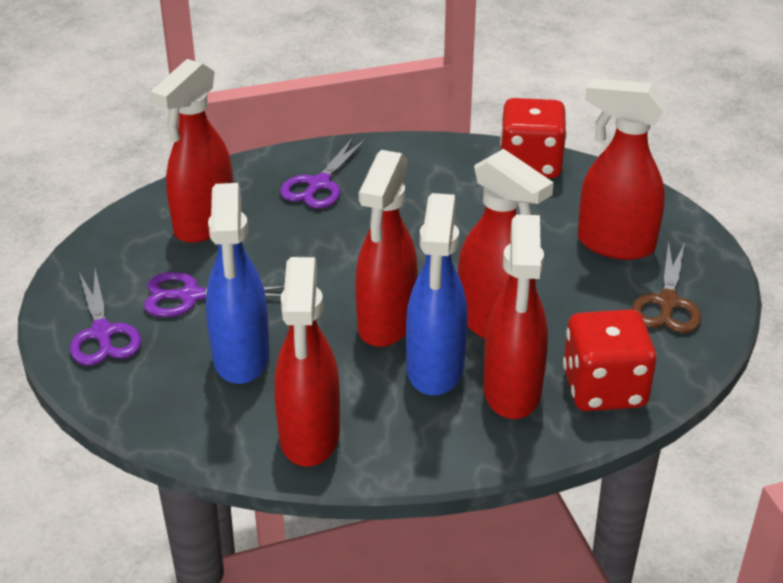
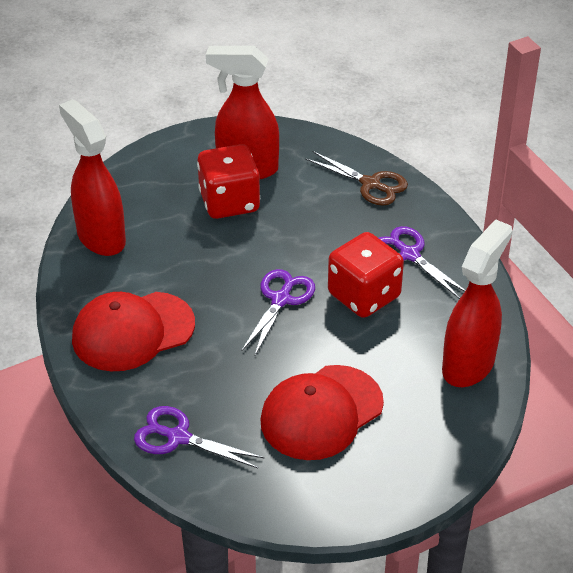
blue spray bottle: [206,183,270,384] [406,193,468,395] = 2 -> none = 0
red cap: none = 0 -> [72,292,195,371] [261,365,384,460] = 2
red spray bottle: [150,59,233,243] [274,257,340,467] [355,150,417,347] [458,149,554,339] [483,214,548,419] [578,78,667,260] = 6 -> [59,99,126,256] [206,46,279,179] [442,219,513,387] = 3

